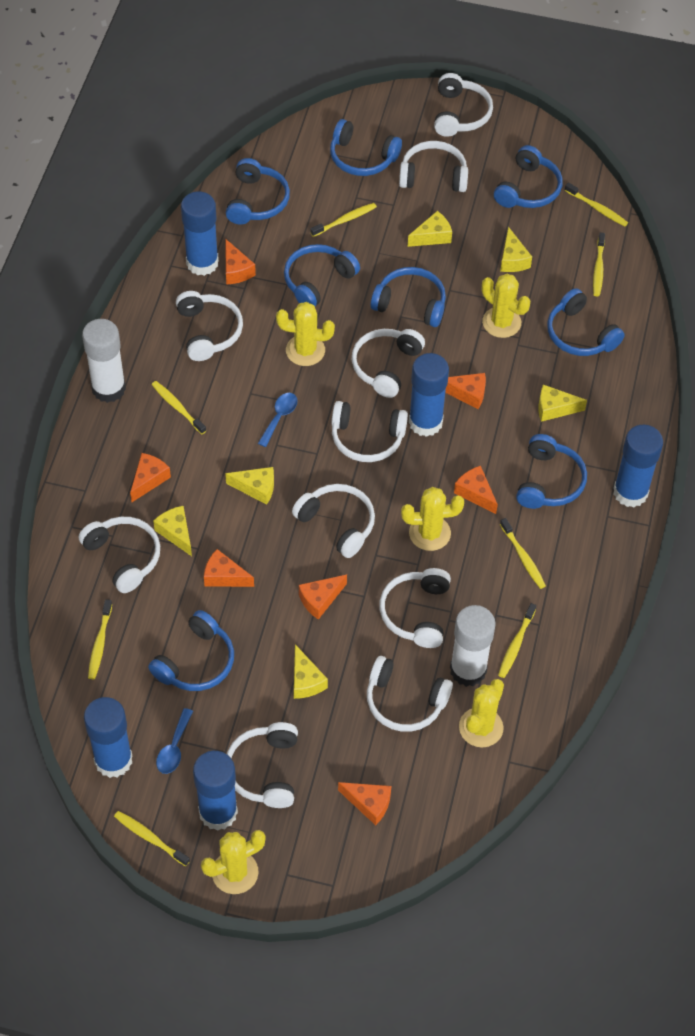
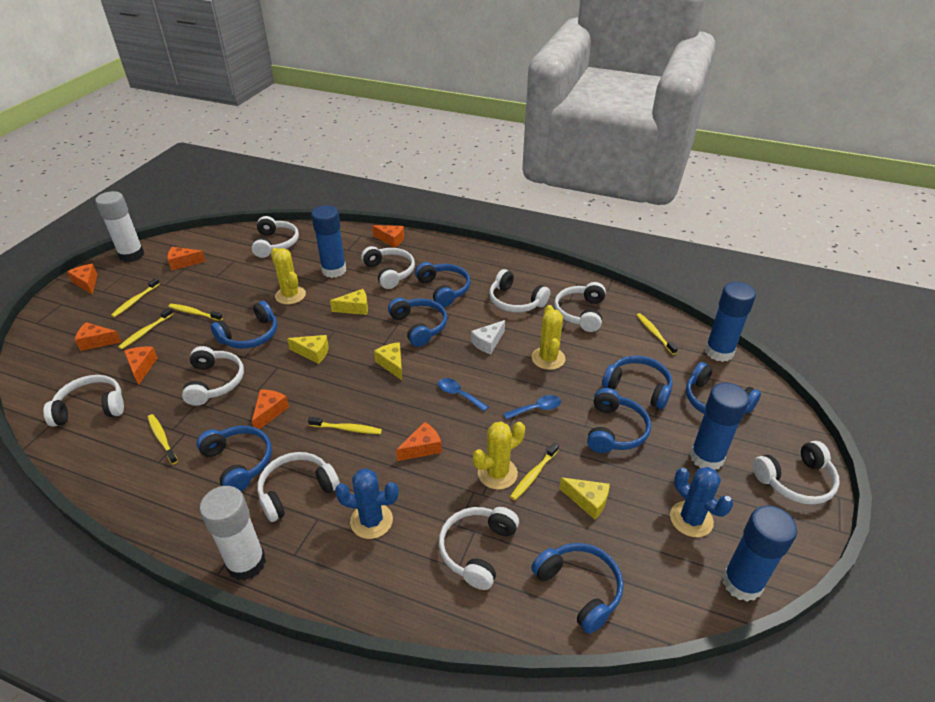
blue cactus: none = 0 -> [335,468,399,539] [670,467,733,537] = 2
blue glue stick: [84,697,133,778] [181,191,219,276] [193,751,238,831] [409,353,449,437] [614,425,663,508] = 5 -> [311,205,346,278] [690,383,749,470] [705,282,756,362] [722,505,797,602] = 4
white cheese: none = 0 -> [471,320,505,354] = 1
white headphones: [79,517,160,593] [176,291,243,361] [227,722,298,808] [292,484,375,558] [332,401,408,462] [352,329,425,398] [367,656,453,732] [380,568,451,648] [399,141,468,192] [434,73,493,137] = 10 -> [43,375,124,427] [182,346,244,406] [251,216,299,258] [257,452,340,522] [361,246,415,289] [439,507,519,590] [489,269,550,312] [554,282,606,332] [752,441,840,504] = 9
yellow cactus: [201,830,266,894] [276,302,335,366] [401,487,464,551] [459,679,504,747] [482,274,530,338] = 5 -> [271,248,306,305] [473,422,525,490] [532,305,565,370] = 3
yellow cheese: [153,506,192,556] [225,467,274,505] [294,644,328,699] [408,211,452,247] [500,227,532,272] [538,385,587,422] = 6 -> [287,335,329,364] [330,289,368,315] [374,342,402,380] [559,478,610,520] = 4
yellow toothbrush: [88,599,112,679] [114,811,190,866] [152,381,206,434] [310,203,377,237] [498,603,536,678] [500,518,546,589] [565,182,628,226] [593,232,605,296] = 8 -> [111,278,160,317] [118,308,173,349] [147,414,178,465] [169,304,223,321] [308,417,382,434] [510,443,559,500] [636,313,678,355] = 7

